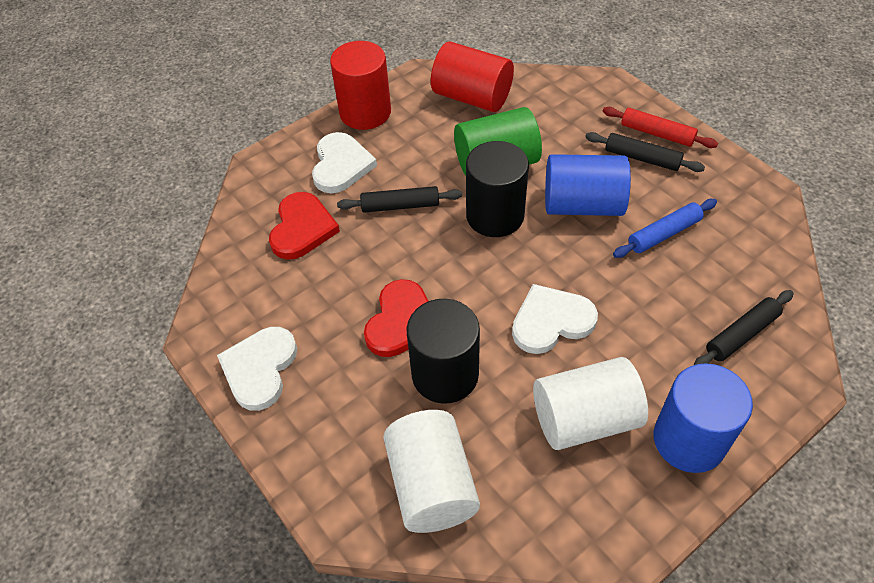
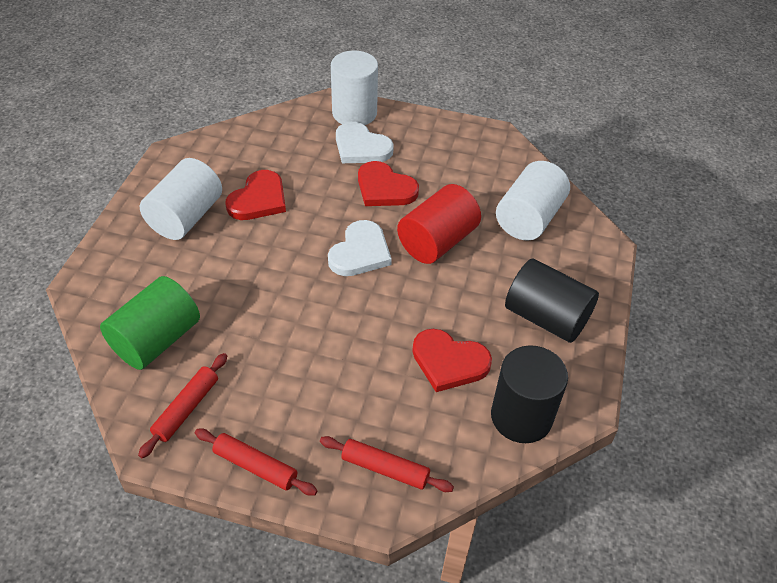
black rolling pin: [337,186,462,213] [585,132,705,172] [694,290,794,365] = 3 -> none = 0
blue cylinder: [545,154,631,216] [654,363,753,473] = 2 -> none = 0
blue rolling pin: [613,199,717,258] = 1 -> none = 0
red cylinder: [330,41,391,130] [431,42,514,112] = 2 -> [397,184,481,264] = 1
red heart: [269,192,340,260] [364,279,428,357] = 2 -> [225,170,286,220] [358,161,419,206] [412,329,492,392] = 3
red rolling pin: [602,107,718,148] = 1 -> [138,353,227,458] [195,429,318,496] [320,436,454,492] = 3
white cylinder: [383,410,480,533] [533,357,648,450] = 2 -> [140,158,222,240] [331,51,378,125] [496,161,570,241] = 3
white heart: [217,327,297,411] [312,132,377,194] [512,284,598,354] = 3 -> [328,220,392,276] [336,122,394,163] = 2

